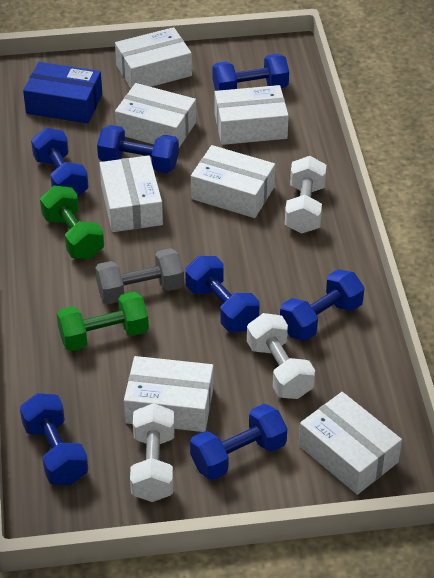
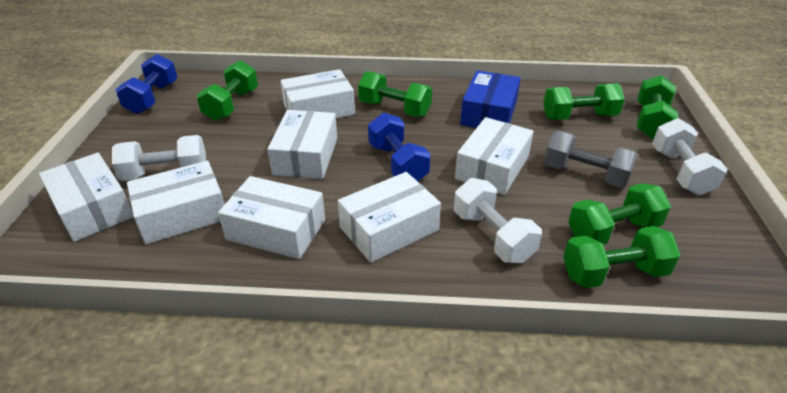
blue dumbbell: [20,393,89,485] [31,128,89,196] [97,125,179,173] [185,256,259,332] [190,404,287,480] [213,54,289,91] [280,269,365,341] = 7 -> [116,54,178,114] [368,113,431,181] = 2
green dumbbell: [40,186,104,259] [57,292,149,351] = 2 -> [197,60,258,121] [358,71,432,117] [543,83,625,120] [563,226,680,288] [568,183,671,245] [637,75,678,139] = 6

